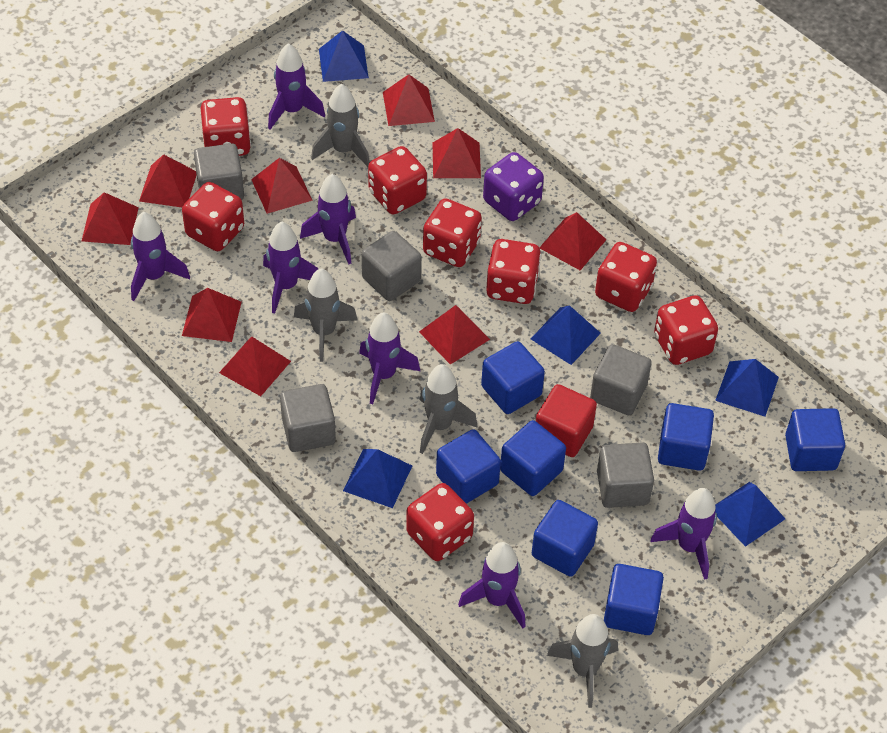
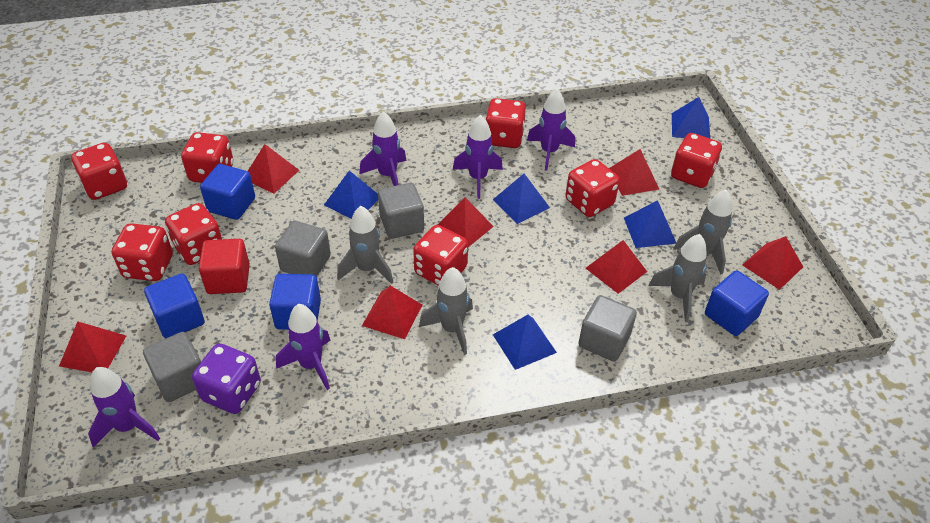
blue cube: [436,429,501,504] [481,341,545,414] [500,420,566,496] [532,500,598,577] [604,564,664,635] [658,403,714,471] [785,408,845,471] = 7 -> [144,274,204,339] [200,164,255,220] [269,274,321,330] [705,270,769,336] = 4
grey cube: [194,143,244,200] [280,384,336,452] [362,231,421,301] [590,344,652,415] [597,442,654,508] = 5 -> [143,332,201,402] [275,221,331,277] [378,183,424,239] [578,295,637,362] = 4
purple rocket: [131,212,190,301] [263,222,318,314] [268,43,325,130] [300,174,356,265] [359,313,420,404] [458,542,526,628] [651,488,717,580] = 7 -> [88,367,160,447] [276,304,330,390] [359,111,406,186] [453,115,503,199] [527,89,575,171] = 5
red pyramid: [82,192,139,245] [139,154,196,207] [182,288,242,342] [219,337,291,396] [251,158,313,214] [383,74,435,126] [419,305,490,365] [432,128,481,178] [539,212,606,270] = 9 -> [59,321,126,372] [248,144,299,194] [362,286,422,339] [438,197,494,247] [586,240,647,294] [609,149,660,196] [742,236,803,290] = 7

